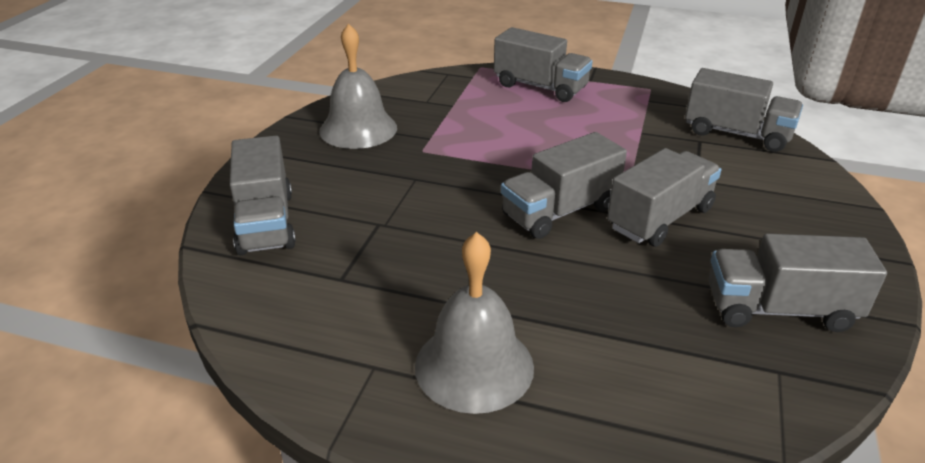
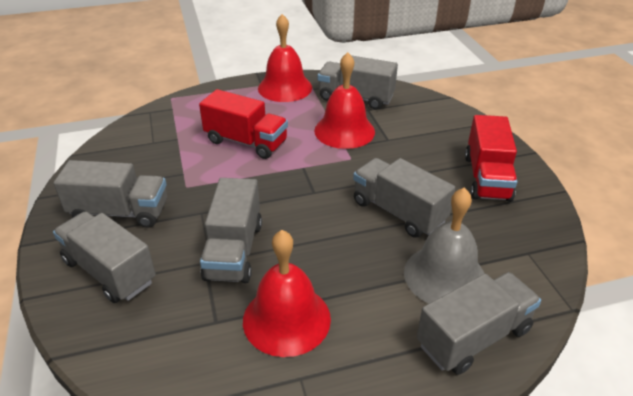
grey bell: [319,23,397,149] [415,232,534,414] = 2 -> [404,188,485,304] = 1
red bell: none = 0 -> [243,230,331,357] [258,14,312,102] [314,52,375,149] = 3
red truck: none = 0 -> [199,89,288,159] [465,115,517,202] = 2

